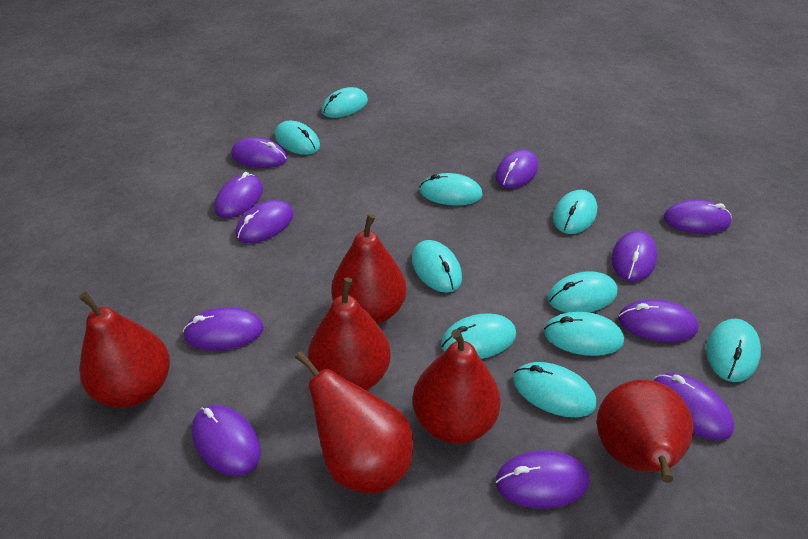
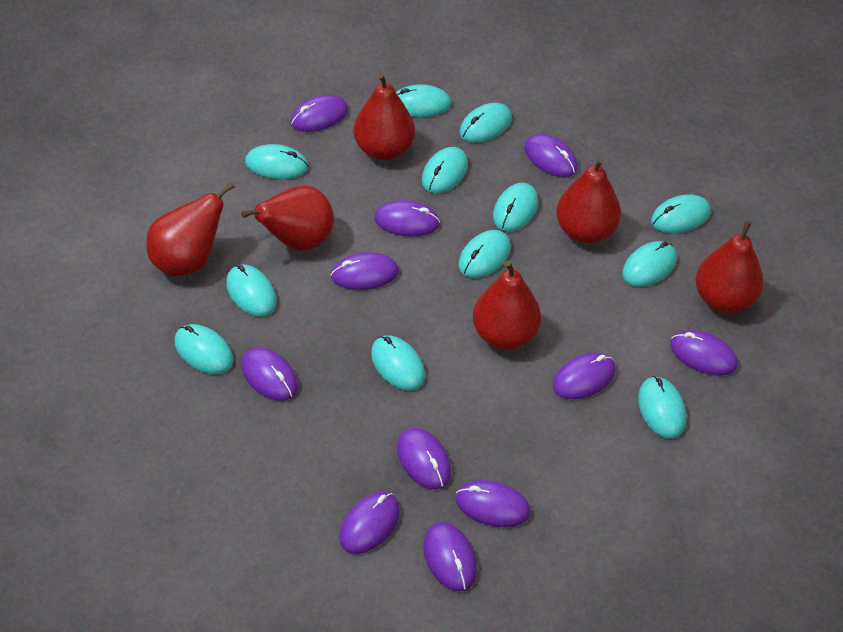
turquoise mouse: [275,121,320,155] [322,87,368,118] [412,240,462,293] [420,173,483,206] [441,313,516,359] [513,362,596,417] [544,312,624,356] [548,271,617,313] [553,190,597,234] [706,319,761,382] = 10 -> [174,324,234,374] [226,264,277,316] [245,144,309,179] [371,335,425,390] [396,84,451,117] [422,147,468,193] [459,103,512,143] [459,230,511,278] [493,183,538,232] [622,241,677,287] [638,376,686,439] [651,195,710,233] = 12

